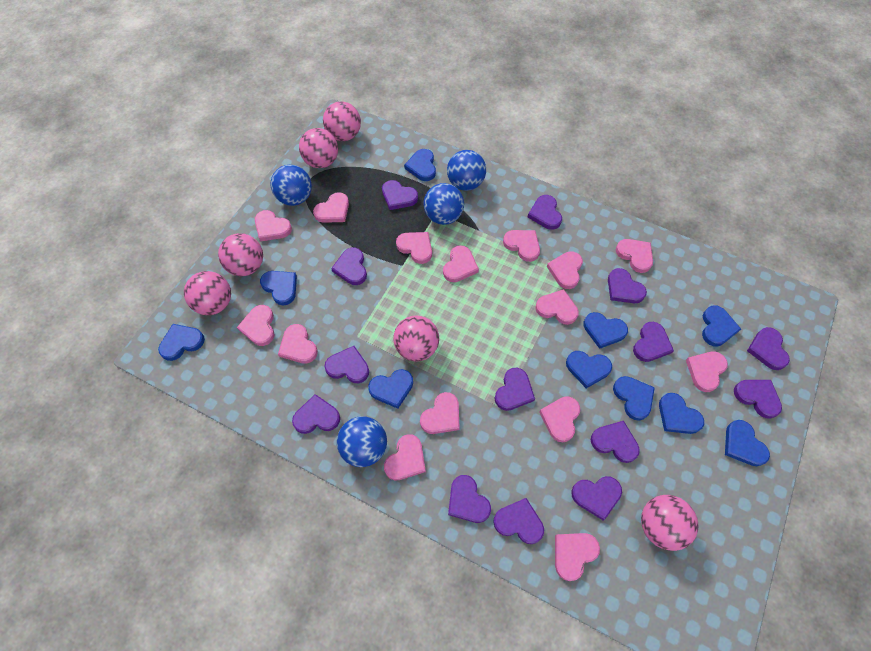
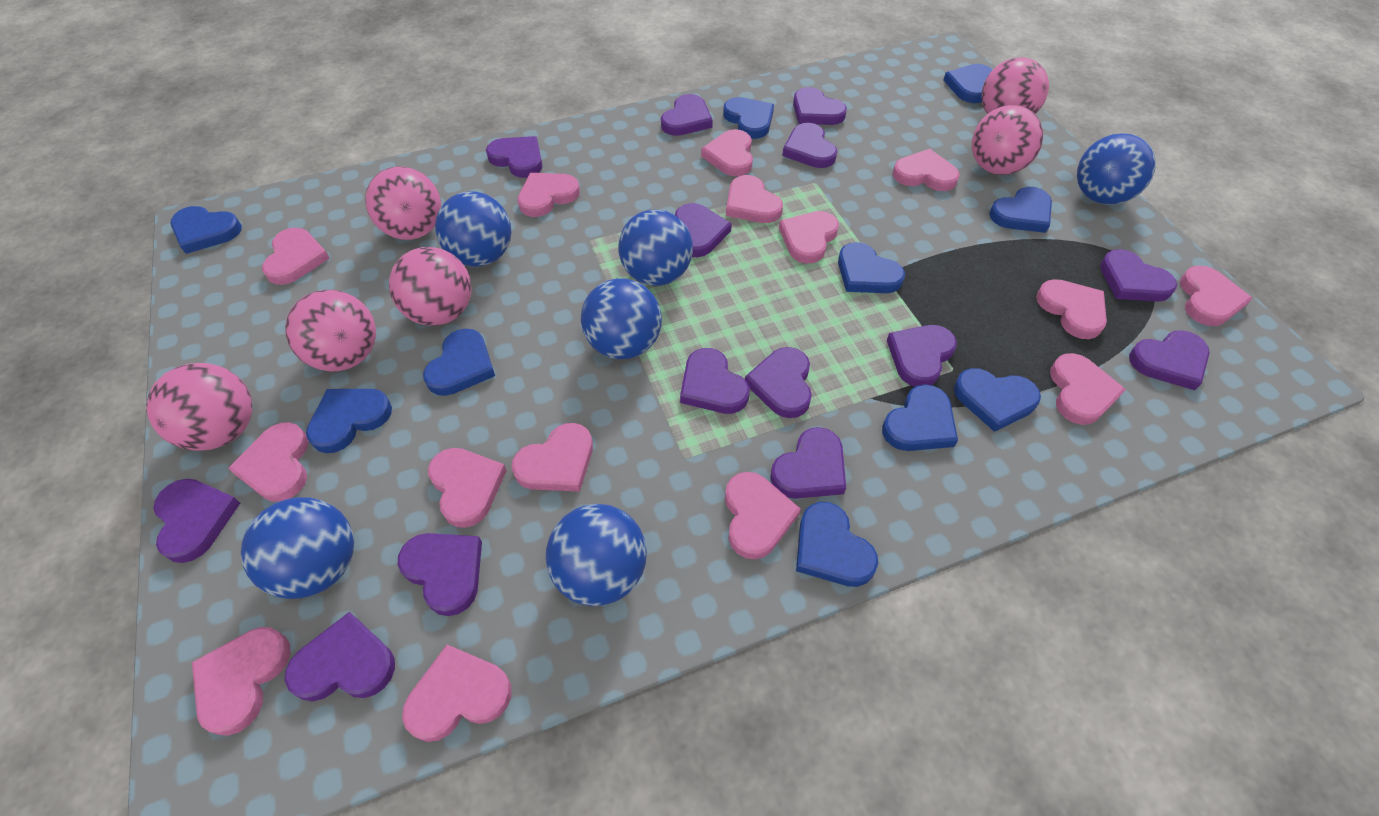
blue ball: [271,165,312,206] [337,416,387,467] [423,183,464,225] [447,150,486,191] = 4 -> [241,497,354,599] [435,191,511,267] [546,504,647,606] [581,278,662,359] [618,209,693,286] [1077,133,1156,205] = 6

